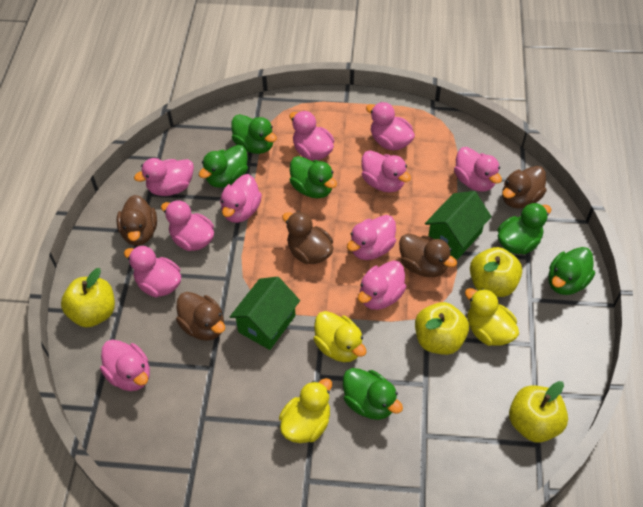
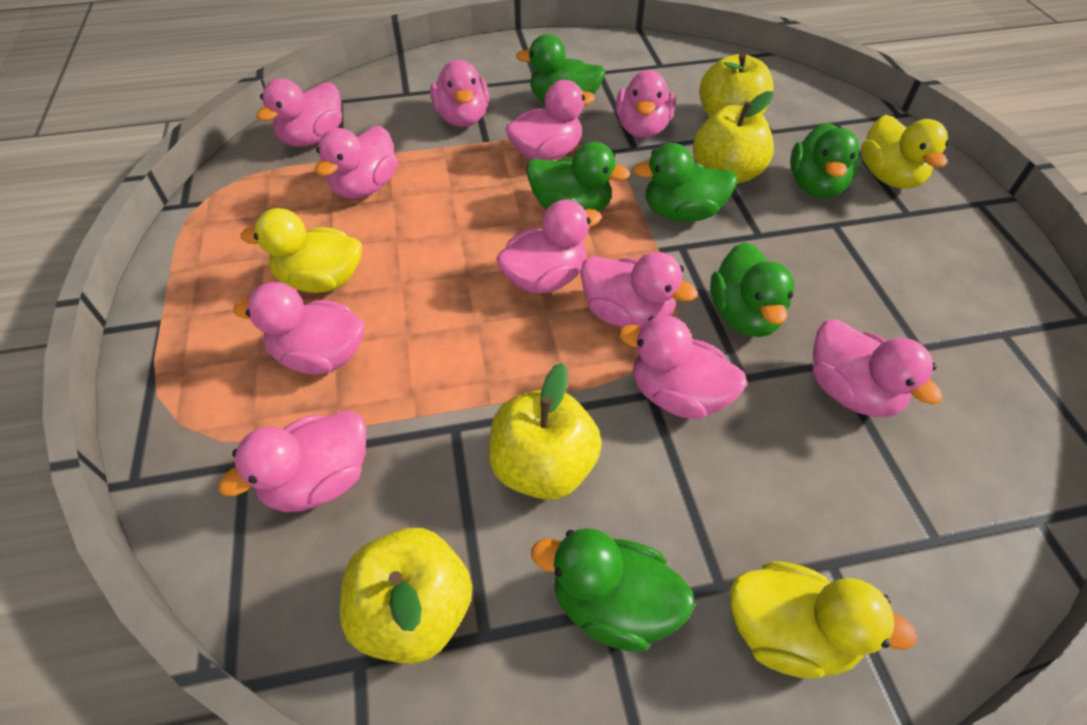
brown duck: [116,195,157,246] [176,292,225,341] [282,211,333,264] [399,233,457,277] [502,166,547,208] = 5 -> none = 0
green house: [230,277,300,350] [425,191,492,260] = 2 -> none = 0

